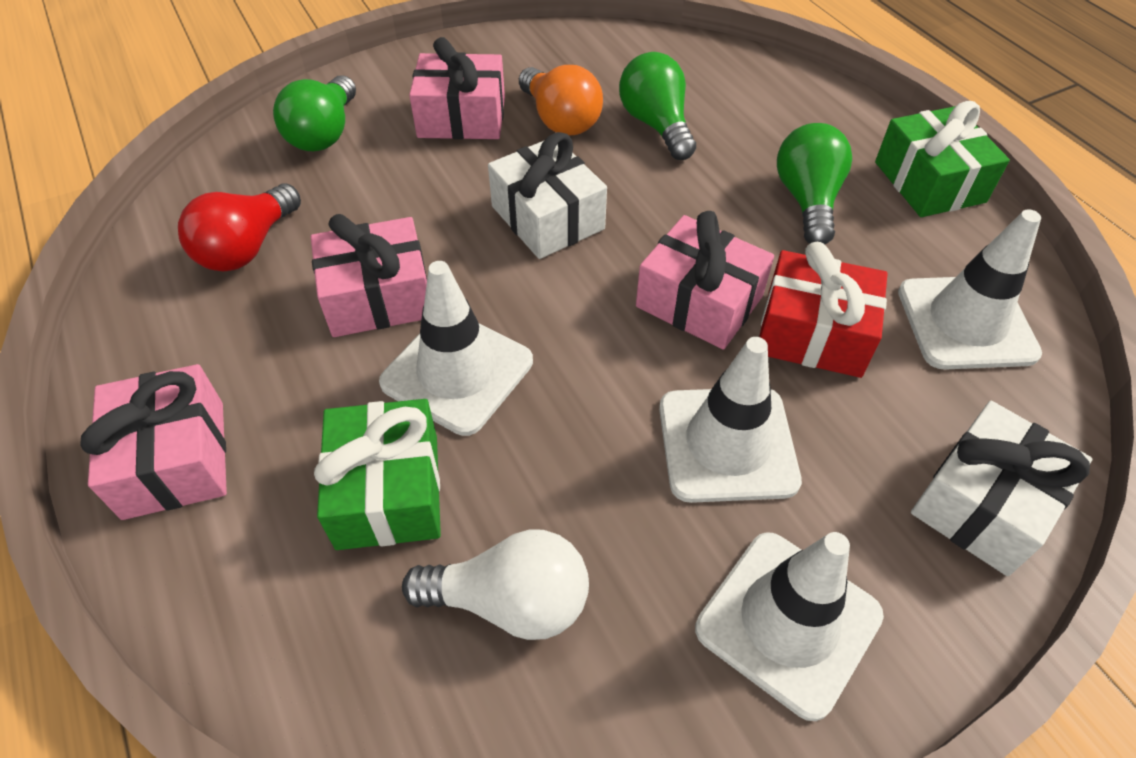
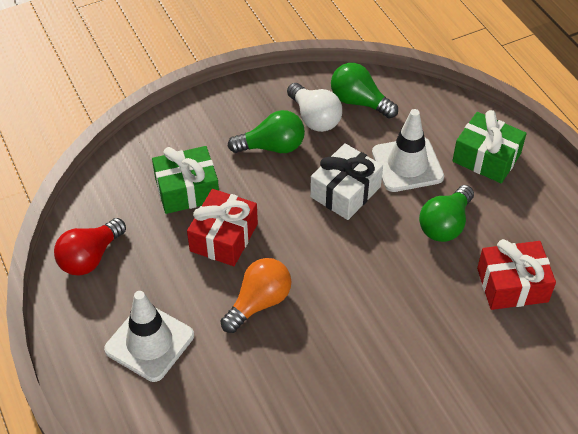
pink gift: [80,364,227,520] [311,214,427,337] [409,37,505,139] [636,211,774,350] = 4 -> none = 0
red gift: [759,242,888,378] = 1 -> [187,189,258,266] [477,239,556,310] = 2
white gift: [488,132,607,259] [911,401,1092,576] = 2 -> [310,143,383,220] = 1
white traffic cone: [379,261,533,436] [659,337,802,503] [695,532,884,721] [898,209,1042,370] = 4 -> [104,291,194,382] [372,109,444,192] = 2

